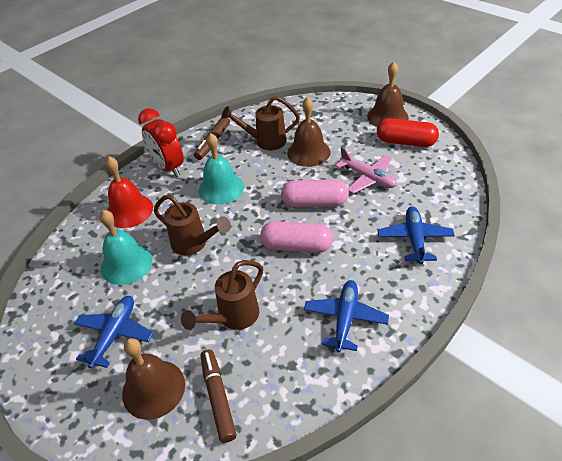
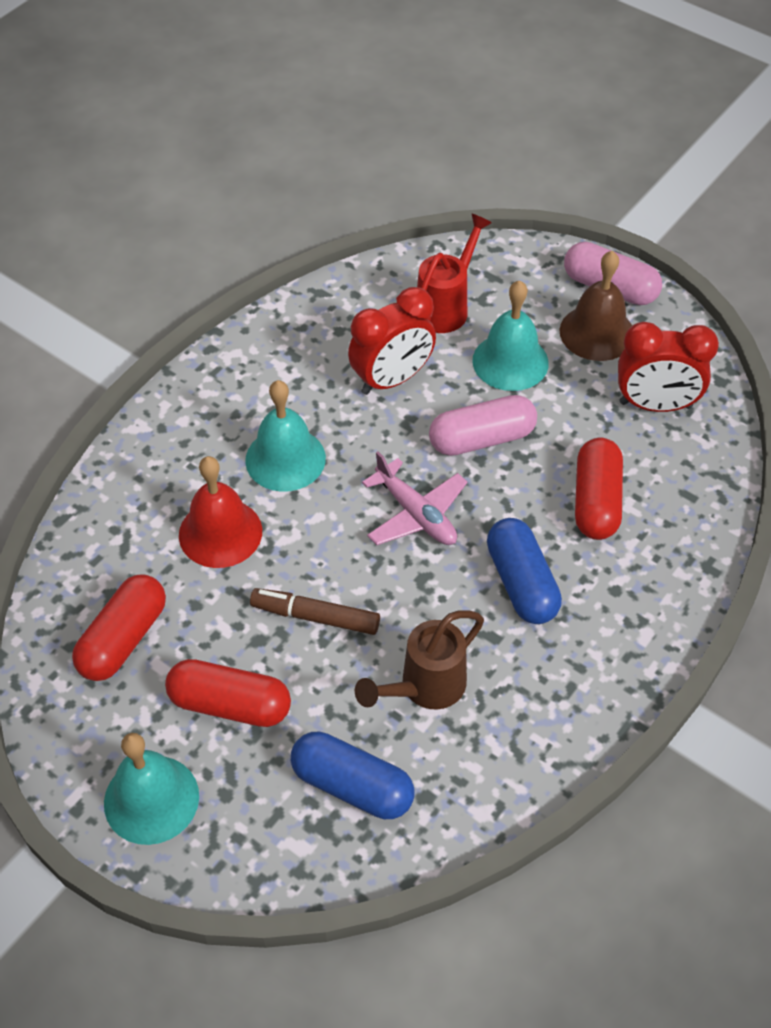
blue capsule: none = 0 -> [291,732,414,819] [487,518,562,624] = 2
blue plane: [74,296,153,368] [304,280,389,352] [378,206,455,264] = 3 -> none = 0
brown bell: [122,338,185,420] [287,97,331,167] [367,62,409,127] = 3 -> [560,251,632,361] = 1
brown marker: [194,117,230,160] [201,349,237,443] = 2 -> [250,588,380,635] = 1
brown watering can: [154,194,231,256] [181,260,263,330] [222,96,300,150] = 3 -> [355,610,484,710] = 1
red capsule: [377,118,439,147] = 1 -> [72,574,166,681] [165,659,291,727] [575,438,623,540] = 3
red clock: [138,108,184,177] = 1 -> [348,287,436,395] [618,322,719,412] = 2
red watering can: none = 0 -> [417,213,492,333] = 1
turquoise bell: [100,210,153,285] [198,133,244,205] = 2 -> [104,733,199,845] [245,380,326,492] [472,280,549,391] = 3

